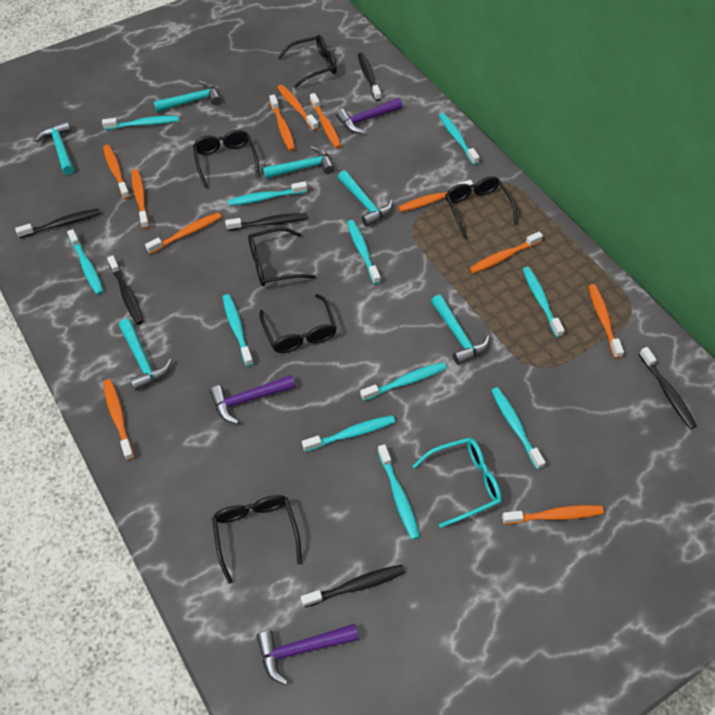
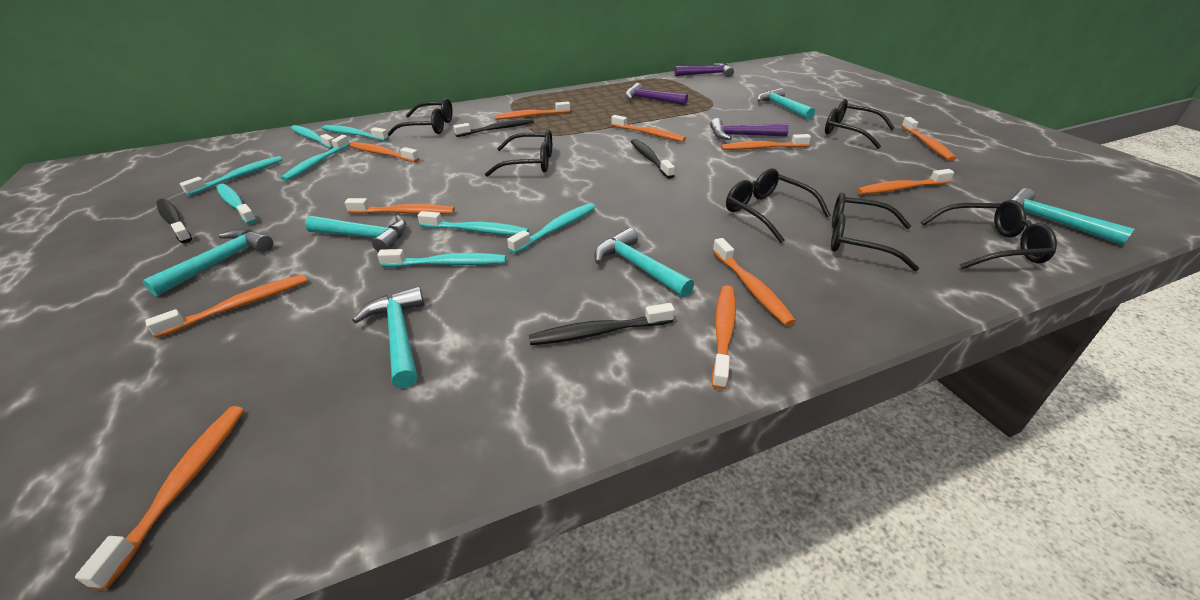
black toothbrush: [15,208,100,238] [107,255,144,325] [225,213,308,231] [301,565,405,608] [358,52,381,101] [639,347,697,429] = 6 -> [157,199,192,243] [453,118,534,137] [529,303,675,345] [631,139,675,179] = 4
turquoise glasses: [413,438,502,528] = 1 -> none = 0
turquoise toothbrush: [67,229,104,295] [102,116,179,130] [223,294,254,367] [228,182,307,206] [302,415,395,452] [347,220,381,284] [360,362,447,401] [378,444,420,540] [439,113,480,165] [491,387,546,470] [523,267,565,338] = 11 -> [180,156,283,196] [217,184,257,224] [281,135,350,181] [291,125,334,149] [322,125,389,141] [377,249,506,267] [418,211,529,235] [507,203,595,254] = 8

